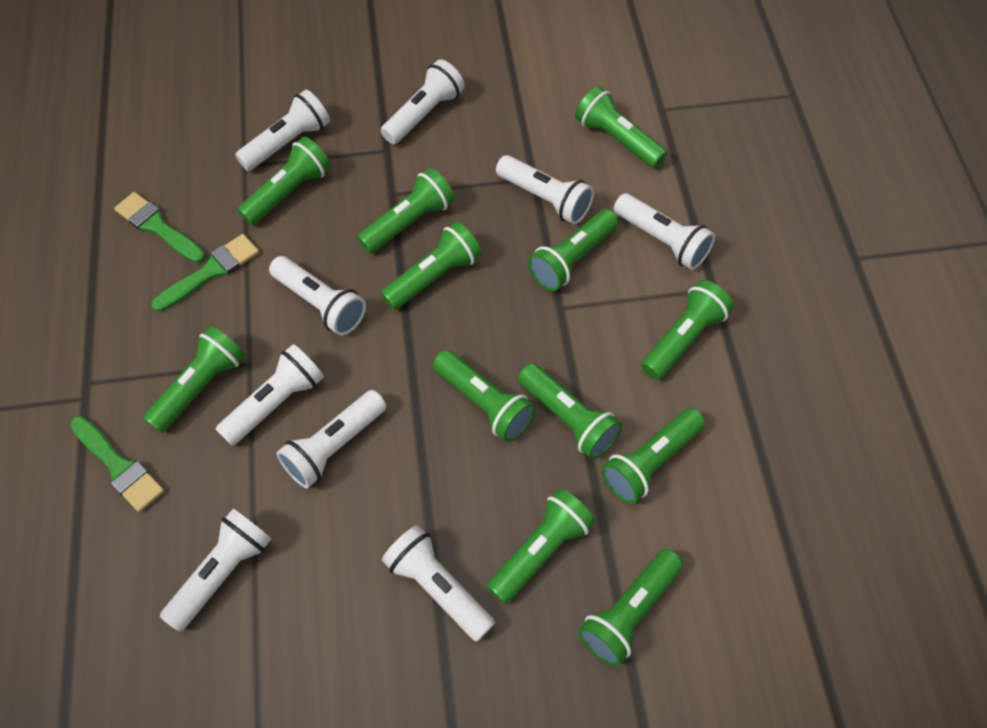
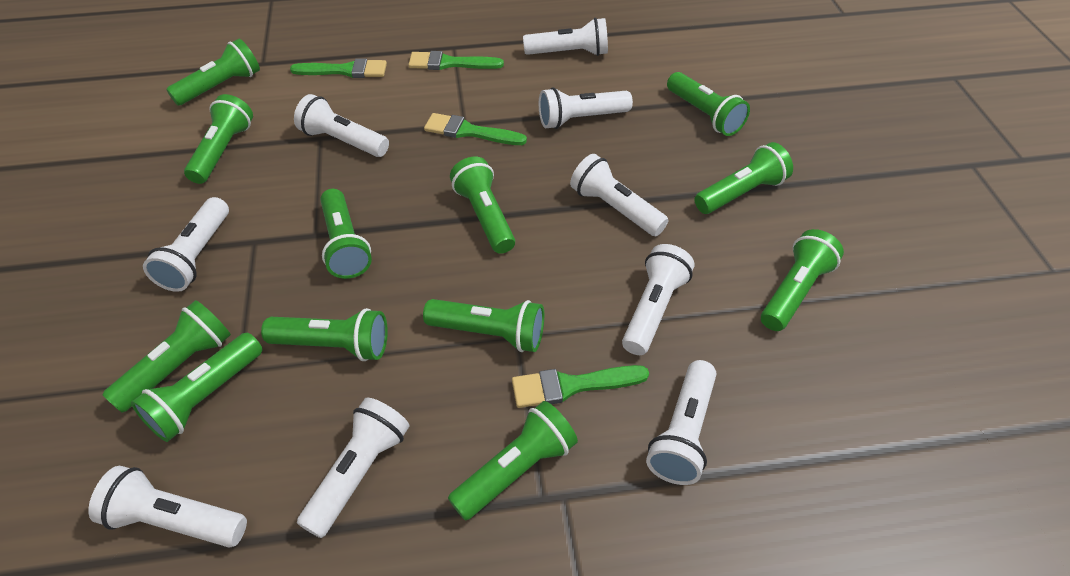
green brush: [70,416,164,512] [114,192,205,263] [151,234,259,312] = 3 -> [290,59,387,78] [408,51,504,70] [424,113,527,145] [512,365,649,408] = 4

